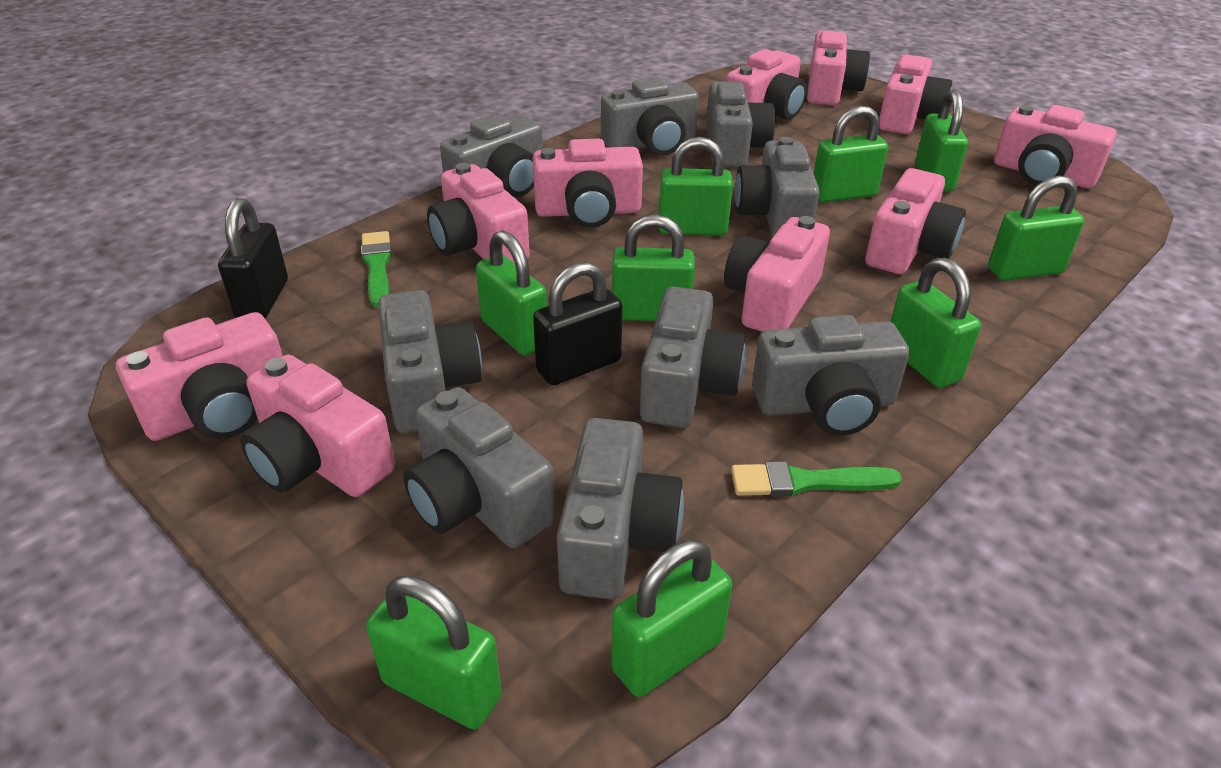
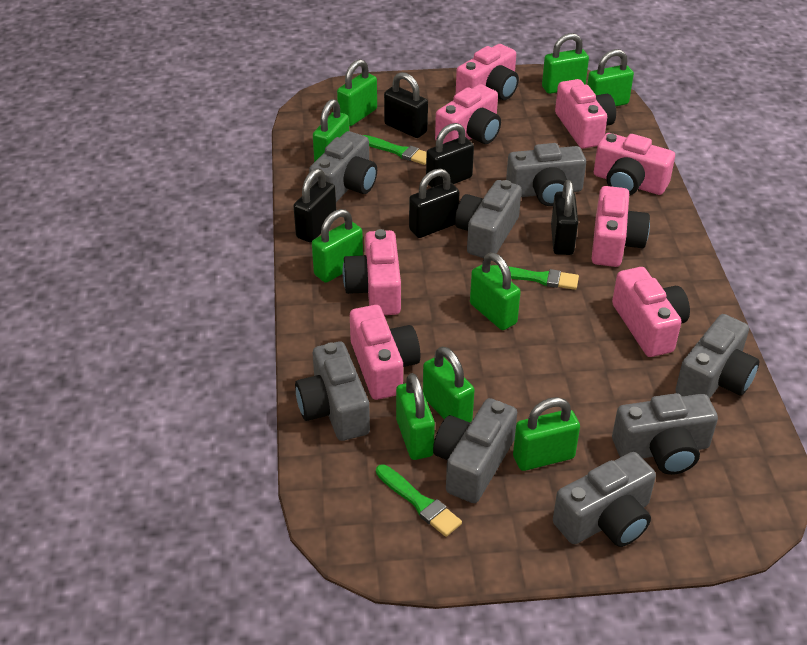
black padlock: [218,198,288,319] [533,262,622,385] = 2 -> [293,168,336,242] [384,72,428,138] [409,169,460,238] [426,123,474,188] [551,180,578,255] = 5
green brush: [361,231,392,308] [731,461,902,497] = 2 -> [363,135,427,165] [376,464,462,537] [492,265,579,290] = 3
grey camera: [378,290,482,433] [403,387,556,548] [440,114,543,197] [557,418,684,600] [601,77,699,156] [640,287,746,428] [706,81,775,168] [735,137,820,237] [752,315,910,436] = 9 -> [295,341,370,441] [309,131,377,202] [433,398,517,503] [455,180,522,258] [506,143,586,206] [553,452,656,547] [612,393,718,475] [675,314,759,399] = 8
pink camera: [116,312,283,441] [240,355,395,497] [427,163,530,263] [533,139,643,228] [724,216,830,332] [726,49,807,120] [807,30,870,105] [865,168,966,274] [879,54,952,134] [994,105,1116,189] = 10 -> [343,229,401,315] [350,305,421,400] [435,84,501,144] [456,44,519,100] [555,79,616,149] [592,186,650,267] [594,133,675,196] [612,267,690,357] = 8

